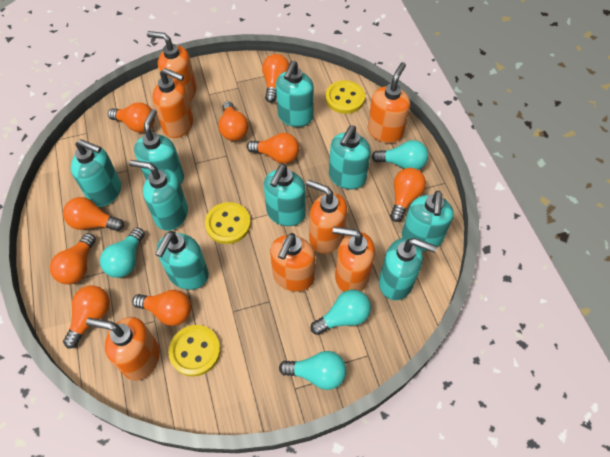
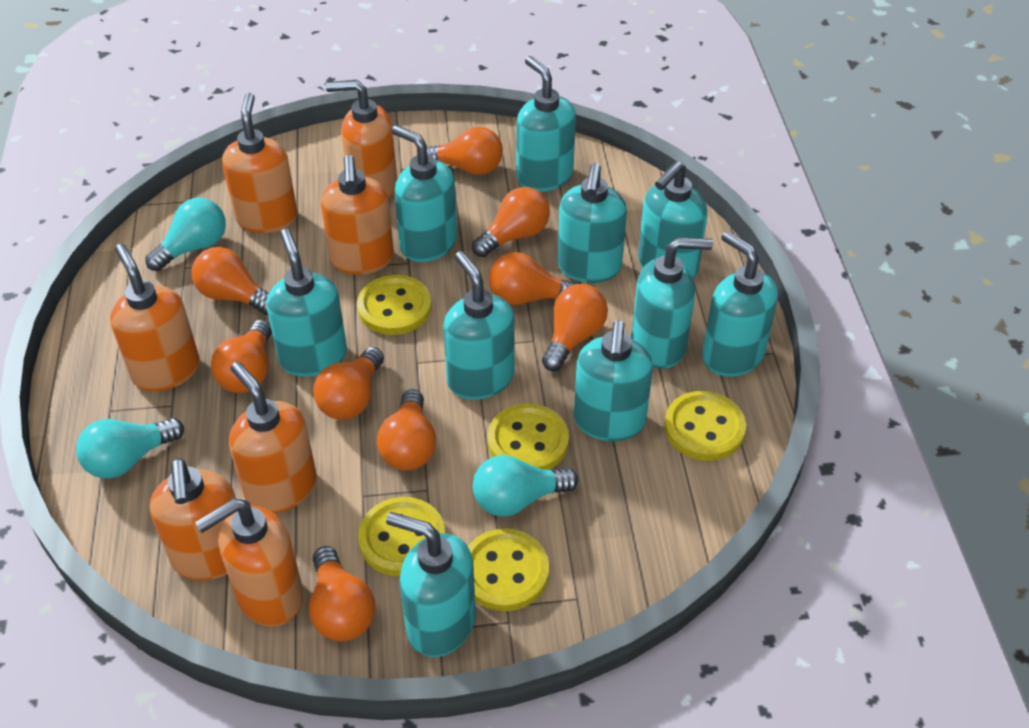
turquoise light bulb: [100,228,145,278] [279,351,346,390] [310,290,371,335] [372,140,428,170] = 4 -> [76,418,184,478] [145,198,226,271] [473,455,578,517] = 3
turquoise soap dispenser: [71,139,121,207] [129,160,188,231] [134,109,184,184] [155,231,209,290] [264,164,306,226] [276,61,314,127] [329,125,371,190] [379,238,437,300] [402,191,454,251] = 9 -> [266,229,347,377] [386,512,476,657] [392,125,457,262] [443,251,514,400] [516,56,576,192] [558,163,627,283] [574,320,653,441] [631,237,713,369] [638,161,708,278] [702,231,778,377] = 10
yellow button: [168,325,221,376] [205,202,251,244] [325,80,365,114] = 3 -> [357,275,432,335] [358,497,445,576] [468,528,549,611] [488,403,569,470] [664,391,746,461] = 5

